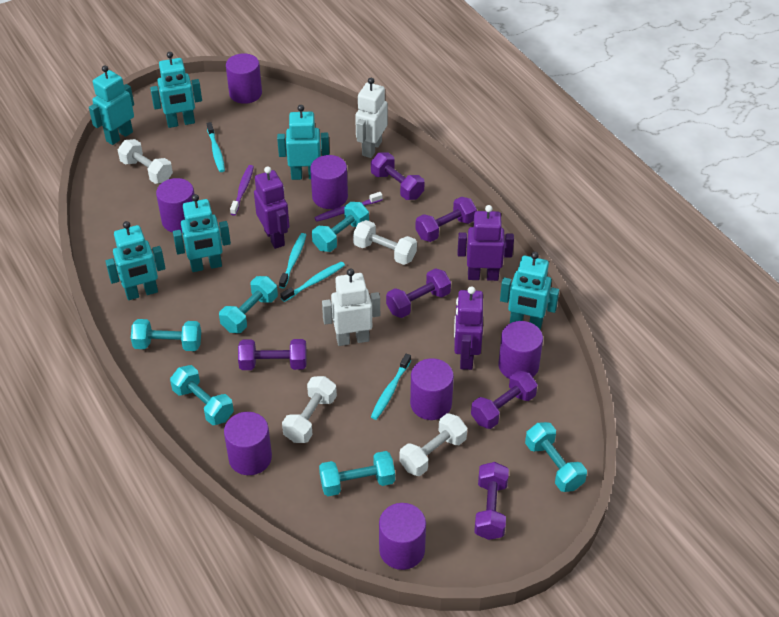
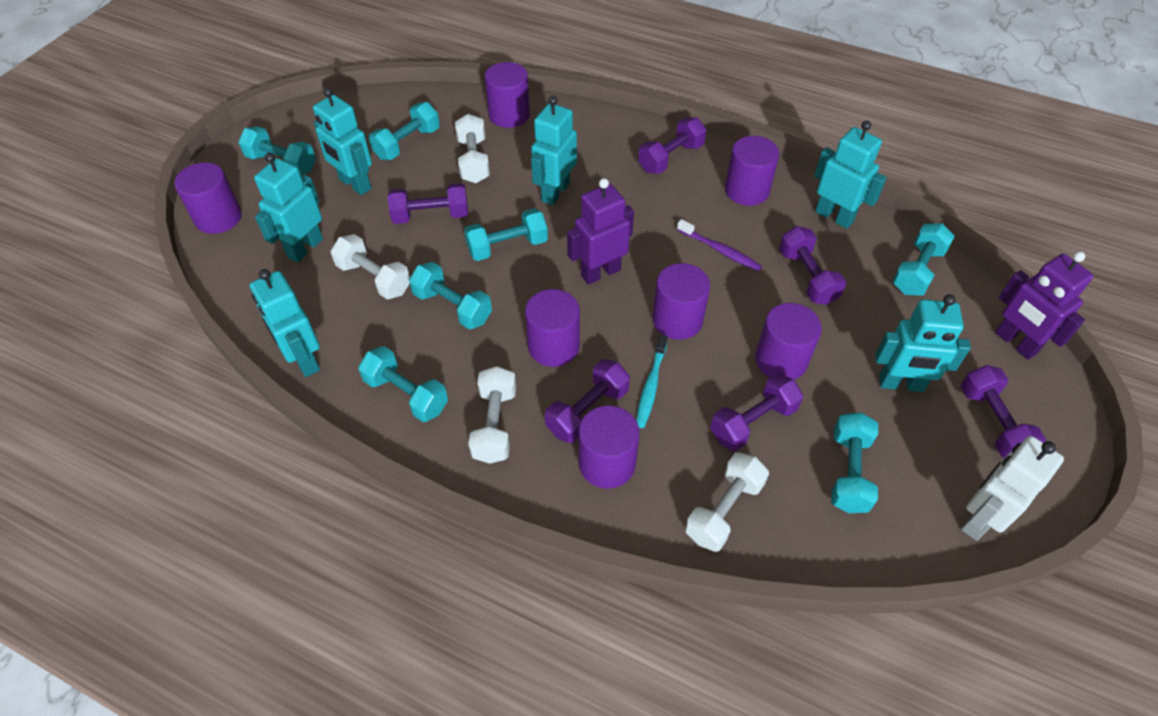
purple robot: [254,166,289,249] [454,286,483,370] [458,205,514,281] = 3 -> [567,178,634,285] [995,251,1093,360] = 2
purple toothbrush: [230,165,254,216] [314,192,383,222] = 2 -> [677,219,762,272] = 1
turquoise dumbbell: [131,319,201,351] [170,365,234,425] [219,276,278,333] [312,202,369,252] [319,451,395,496] [525,422,587,492] = 6 -> [238,126,316,175] [358,346,448,422] [369,102,440,160] [409,262,492,329] [464,208,548,261] [831,412,878,513] [892,223,955,296] = 7
turquoise toothbrush: [207,122,225,172] [279,233,306,289] [280,261,345,302] [371,354,411,420] = 4 -> [636,334,668,428] = 1
white robot: [322,269,380,346] [355,78,387,158] = 2 -> [961,436,1064,541] = 1

